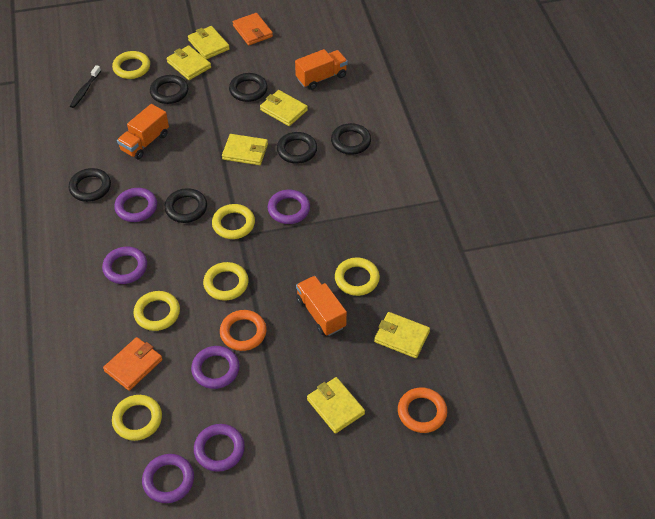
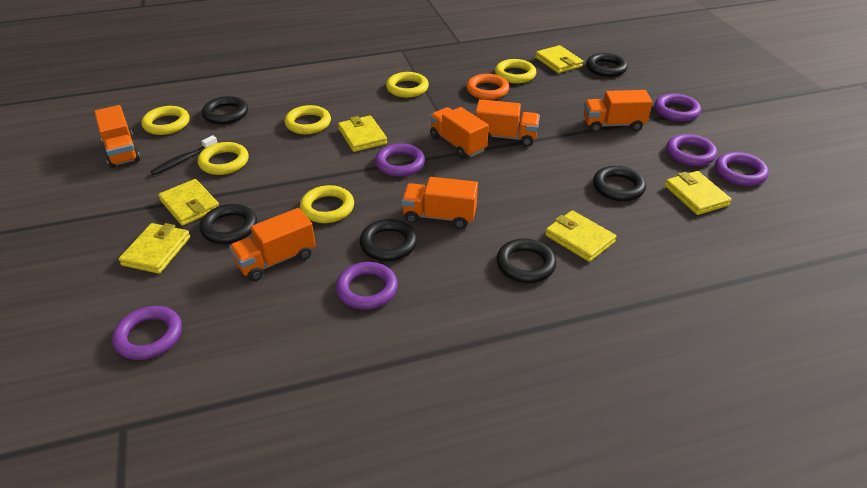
orange ring: [220,310,267,351] [398,388,447,433] = 2 -> [466,74,509,100] = 1
orange truck: [117,104,169,159] [295,49,348,90] [296,276,347,336] = 3 -> [94,105,140,168] [229,208,316,281] [401,177,478,229] [430,107,489,158] [475,99,540,147] [584,90,653,132] = 6
orange wallet: [103,337,163,391] [233,13,273,45] = 2 -> none = 0

